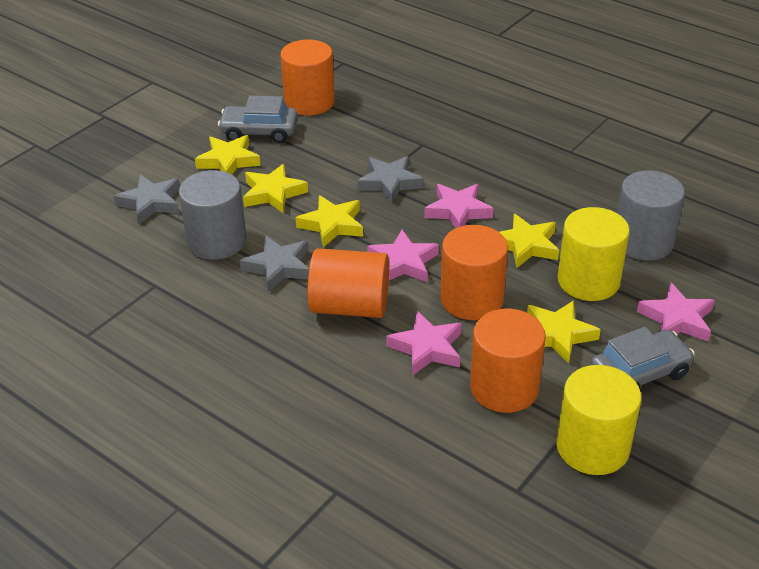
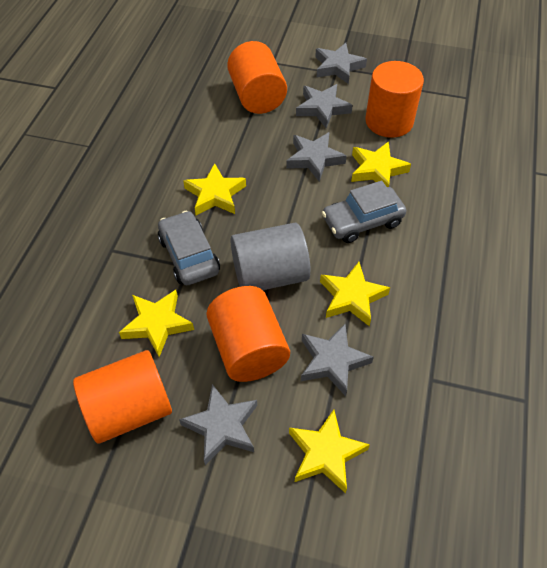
grey cylinder: [179,170,247,260] [617,170,685,261] = 2 -> [230,223,310,290] = 1
grey star: [114,174,180,224] [240,236,309,292] [357,156,424,204] = 3 -> [179,384,257,465] [286,132,347,182] [296,84,353,128] [301,324,374,396] [315,43,367,84] = 5
pink star: [367,230,439,282] [386,311,462,376] [424,184,494,228] [637,283,715,342] = 4 -> none = 0
yellow cylinder: [557,365,641,475] [558,207,630,301] = 2 -> none = 0

